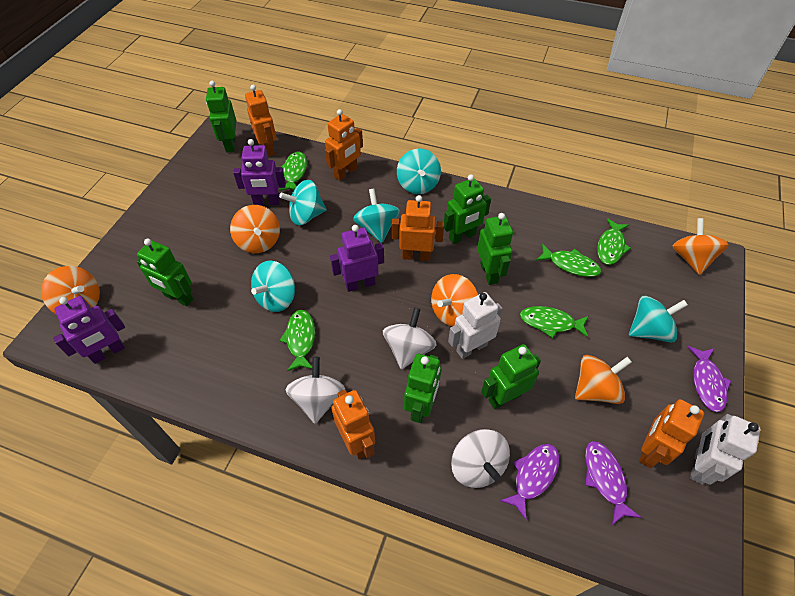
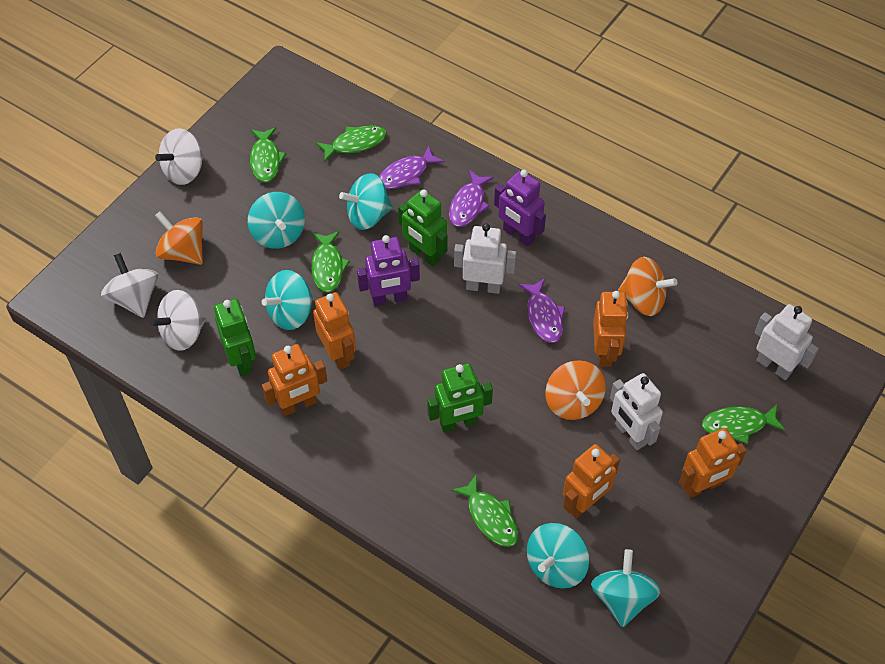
green robot: [137,238,193,306] [206,81,236,152] [404,353,441,423] [444,174,491,244] [477,213,513,285] [481,344,541,409] = 6 -> [214,299,256,376] [398,190,448,266] [427,363,493,432] = 3
orange spinning top: [41,266,100,314] [230,205,280,253] [431,274,478,327] [575,355,632,404] [672,218,729,275] = 5 -> [155,212,203,265] [545,360,606,420] [618,257,678,316] = 3
purple robot: [53,296,125,364] [233,139,286,205] [330,225,384,292] = 3 -> [357,235,420,306] [494,170,546,247] = 2
white robot: [448,292,503,359] [690,414,760,485] = 2 -> [454,223,516,294] [610,373,663,450] [755,304,819,380] = 3

